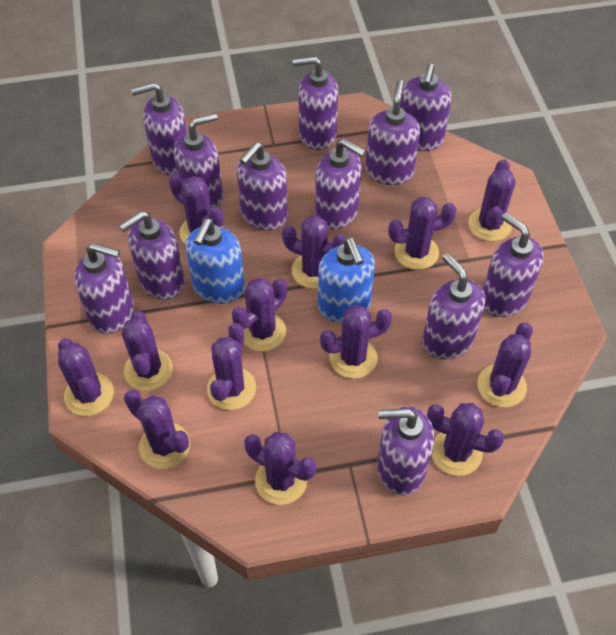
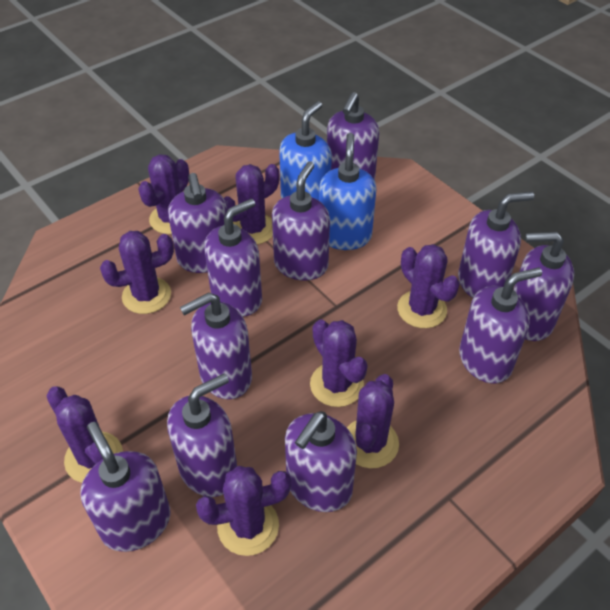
purple cactus: [58,339,114,416] [121,311,173,391] [124,390,190,469] [169,174,224,244] [207,323,256,410] [232,278,287,351] [244,432,316,505] [282,216,347,289] [320,305,392,379] [388,197,457,270] [427,403,504,476] [468,159,515,241] [477,322,533,407] = 13 -> [46,386,123,483] [100,231,174,314] [138,154,189,234] [196,466,291,556] [224,164,279,244] [310,319,368,407] [347,374,399,468] [397,244,460,328] = 8
purple soap dispenser: [74,243,134,334] [119,211,185,300] [131,82,187,176] [174,113,223,210] [237,142,288,230] [292,56,338,150] [315,138,366,230] [365,80,420,185] [377,406,435,496] [400,63,452,151] [422,253,485,360] [483,213,544,317] = 12 -> [80,422,171,552] [167,373,237,497] [168,173,227,273] [180,292,252,399] [204,199,262,317] [272,161,330,281] [285,411,357,512] [327,92,379,180] [458,192,534,298] [459,267,542,383] [513,232,574,341] = 11

